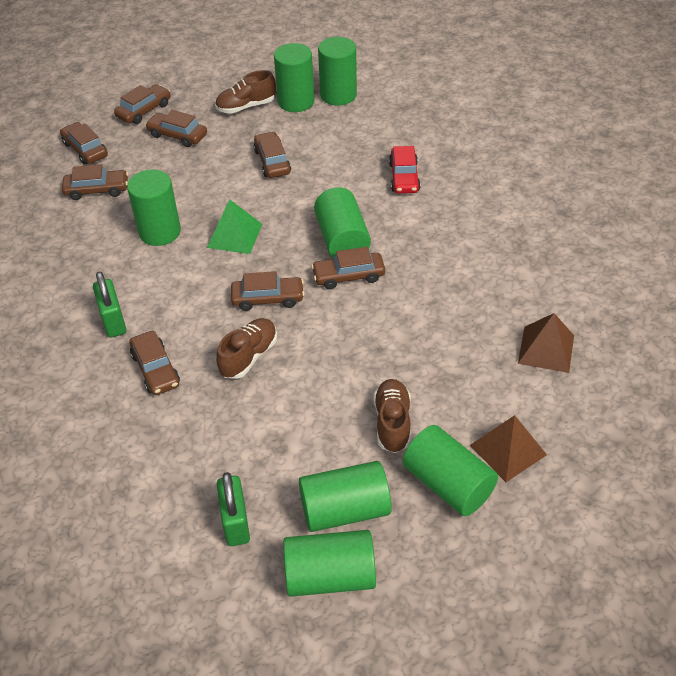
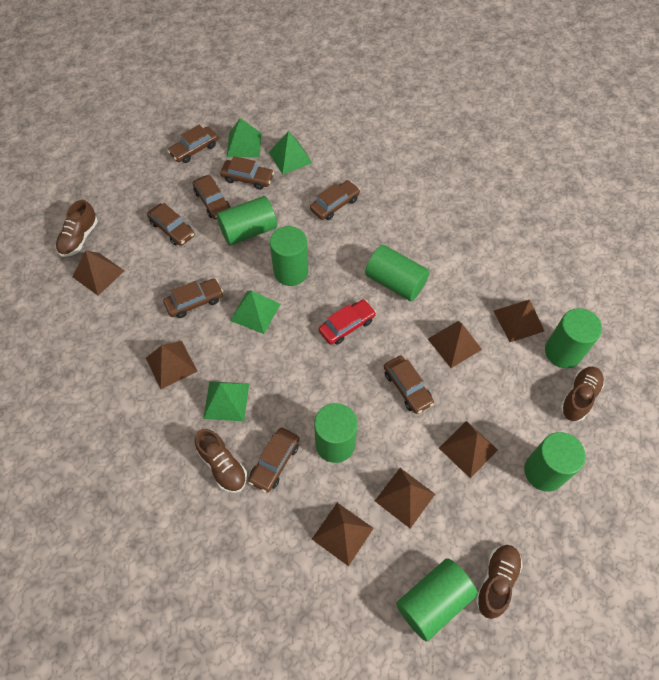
brown pyramid: [470,415,547,482] [518,313,574,373] = 2 -> [72,251,124,295] [146,341,198,389] [312,503,374,566] [375,468,435,529] [428,321,482,368] [439,421,498,478] [493,300,545,342] = 7
brown shoe: [215,70,276,114] [216,318,277,379] [374,379,411,453] = 3 -> [56,200,98,257] [195,429,247,493] [475,545,523,619] [560,367,604,422] = 4
green padlock: [93,271,126,338] [217,472,250,546] = 2 -> none = 0
green pyramid: [207,199,262,254] = 1 -> [203,381,249,421] [227,118,261,157] [230,290,280,334] [269,131,312,175] = 4

